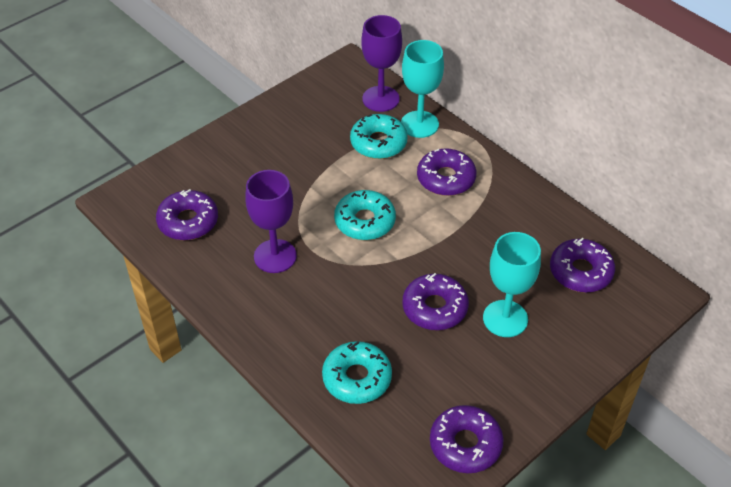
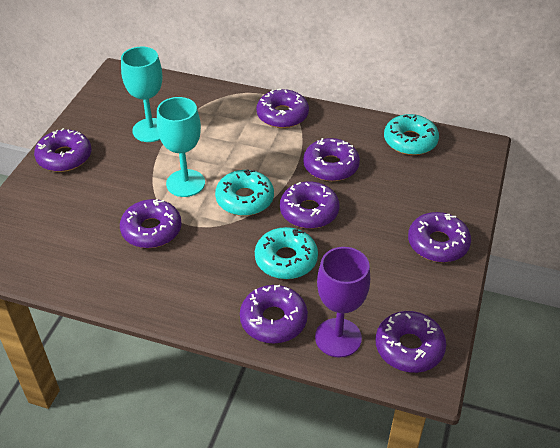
purple donut: [156,189,218,240] [402,273,469,330] [417,148,476,196] [430,405,504,473] [550,238,615,293] = 5 -> [34,128,92,172] [120,199,182,248] [240,285,308,343] [256,89,309,128] [280,182,340,229] [303,138,360,181] [375,311,446,373] [408,212,471,263] = 8
purple goblet: [245,170,297,273] [361,15,402,112] = 2 -> [315,247,370,358] = 1

